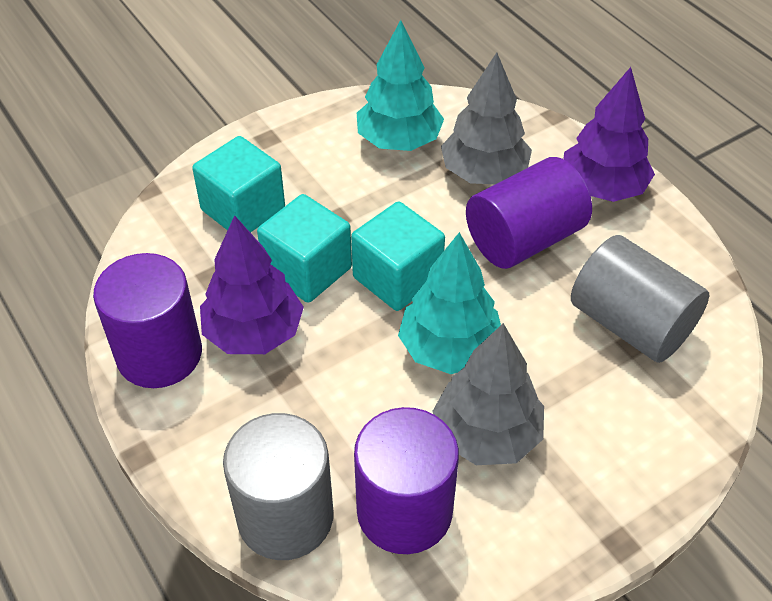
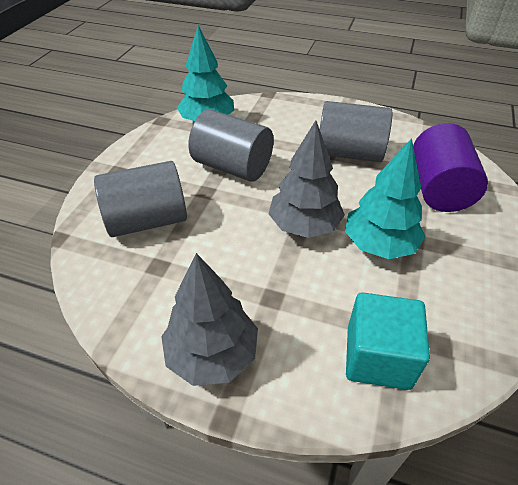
grey cylinder: [223,413,333,560] [571,235,709,363] = 2 -> [94,161,187,237] [188,110,274,182] [320,101,392,162] = 3
purple cylinder: [93,253,202,388] [354,407,459,554] [466,157,592,269] = 3 -> [413,123,488,212] = 1
purple tree: [200,215,304,354] [563,67,655,202] = 2 -> none = 0
turquoise cube: [192,136,285,233] [257,194,352,303] [351,201,445,311] = 3 -> [346,292,430,390] = 1

